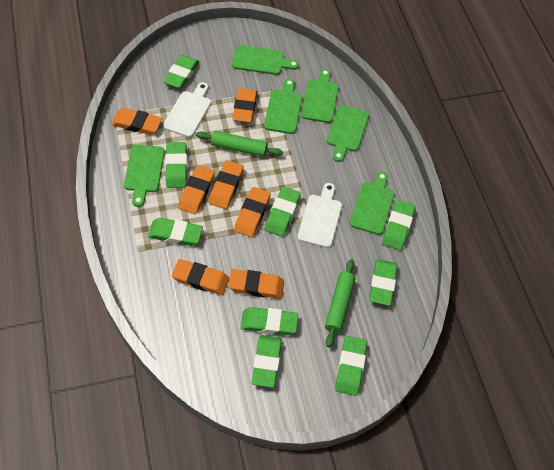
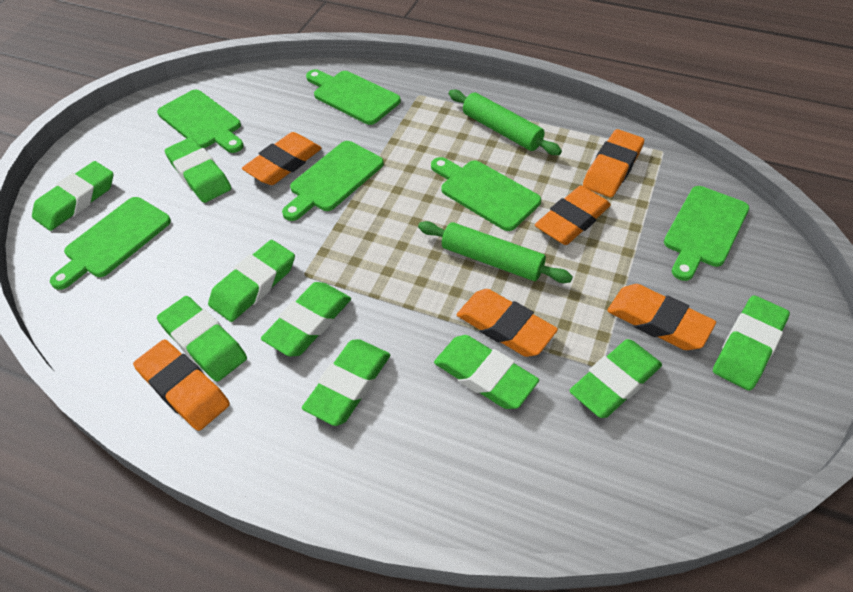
orange eraser: [111,108,162,135] [172,259,229,295] [178,165,215,214] [209,160,244,209] [228,269,284,299] [232,88,257,123] [234,187,271,237] = 7 -> [133,340,230,431] [242,132,322,185] [457,289,558,357] [535,186,611,245] [583,129,644,197] [607,284,716,350] = 6
white cutting board: [163,82,211,137] [297,183,342,248] = 2 -> none = 0

